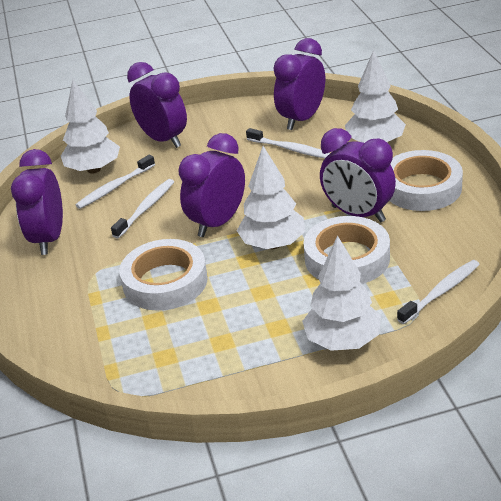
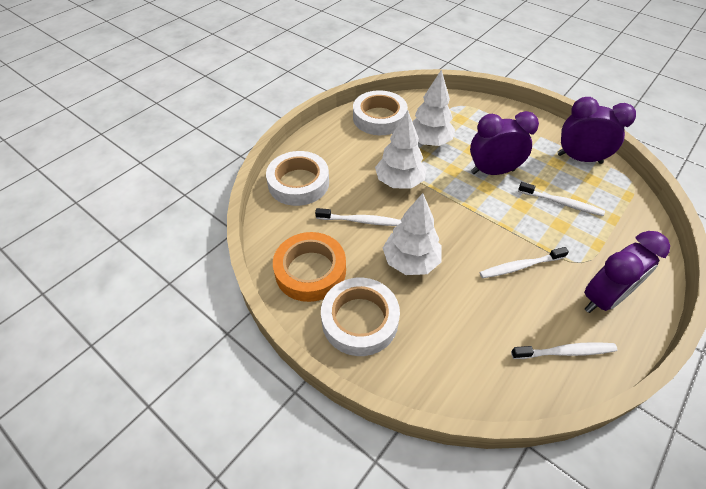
orange tape: none = 0 -> [273,232,346,302] = 1
purple clock: [11,149,63,255] [127,62,187,148] [179,133,245,237] [274,38,325,130] [320,128,396,222] = 5 -> [470,111,539,175] [557,97,636,164] [584,231,670,313] = 3
white tree: [61,80,120,174] [237,146,305,249] [302,236,381,351] [345,50,406,143] = 4 -> [375,110,426,188] [383,193,442,275] [412,69,455,146] = 3

